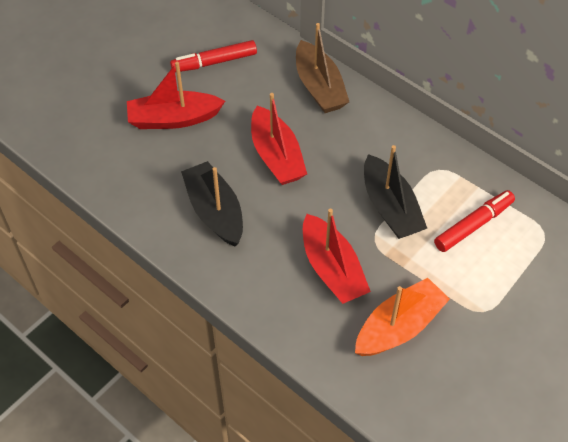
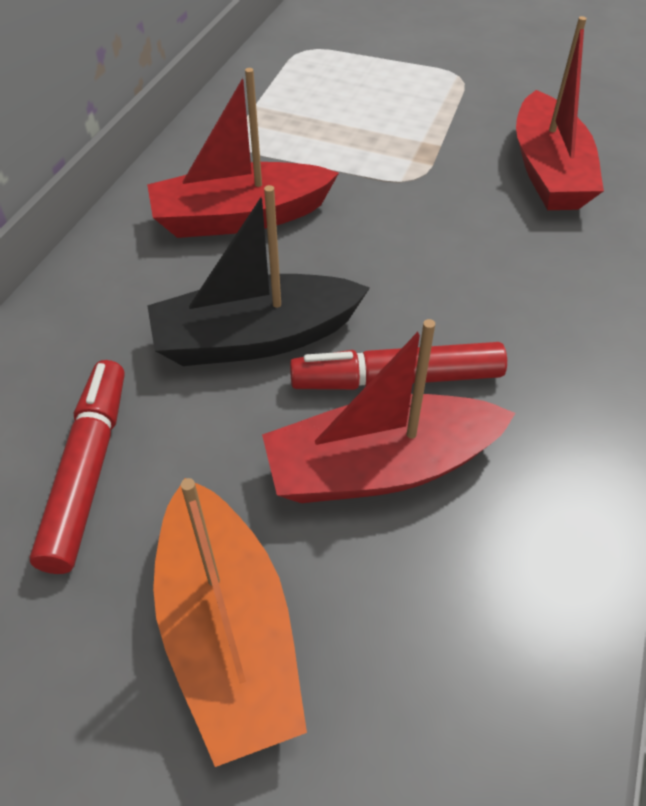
black boat: [181,161,243,247] [364,145,427,239] = 2 -> [147,185,370,366] = 1
brown boat: [296,23,349,113] = 1 -> none = 0

